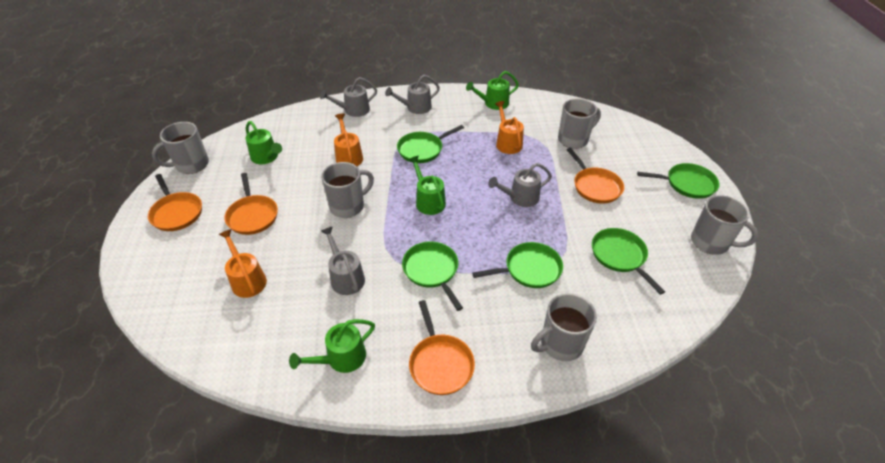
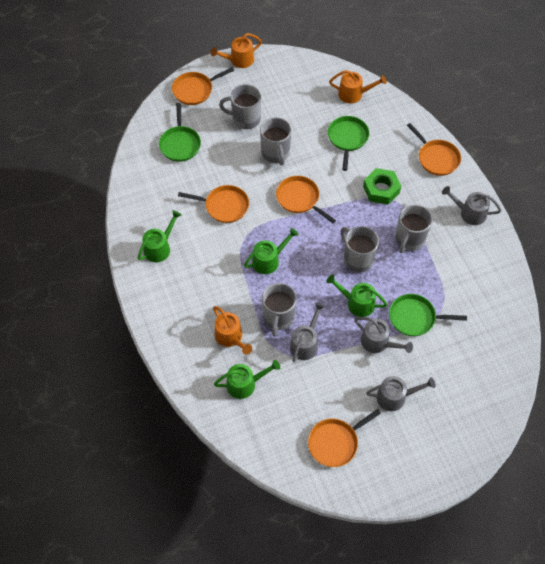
green nut: none = 0 -> [363,168,401,205] = 1
green pan: [397,125,464,163] [402,241,463,311] [472,242,563,288] [592,228,665,295] [637,163,719,199] = 5 -> [159,103,201,162] [328,116,369,171] [389,294,467,336] = 3
orange pan: [148,174,202,231] [224,173,278,235] [409,300,475,395] [567,148,624,204] = 4 -> [172,68,234,105] [178,185,249,223] [276,176,336,223] [308,409,381,467] [407,123,461,176] = 5

